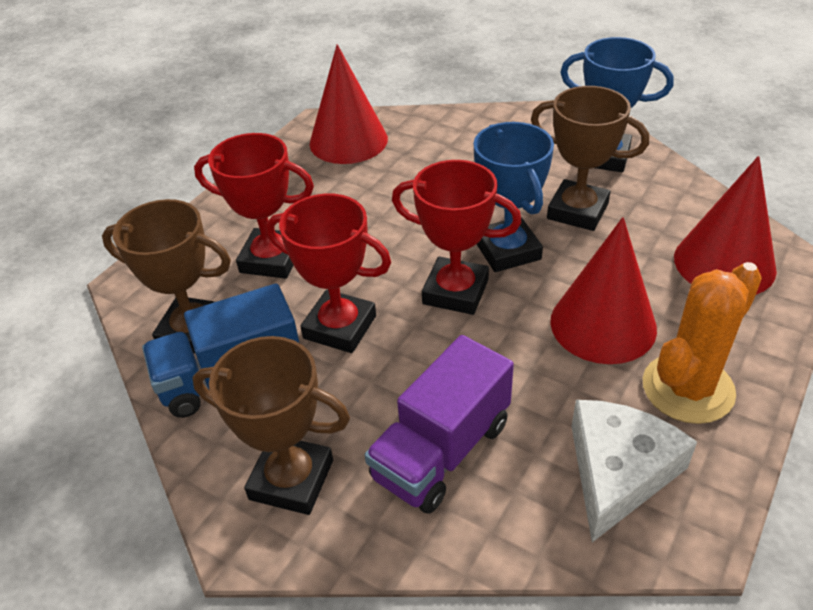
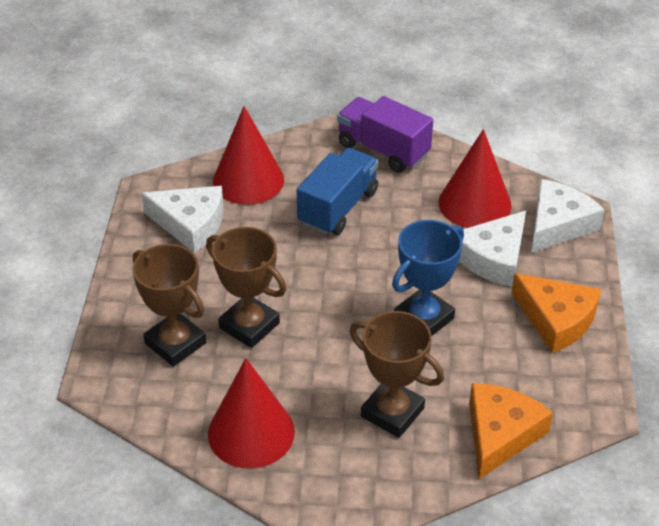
blue trophy: [474,122,554,272] [560,37,674,172] = 2 -> [392,220,464,336] = 1
orange cactus: [643,262,762,424] = 1 -> none = 0
orange cheese: none = 0 -> [469,383,553,479] [512,273,601,353] = 2
red trophy: [194,133,314,279] [266,194,391,353] [392,160,522,315] = 3 -> none = 0
white cheese: [571,400,697,542] = 1 -> [141,186,223,253] [459,211,526,287] [531,179,605,253] = 3

